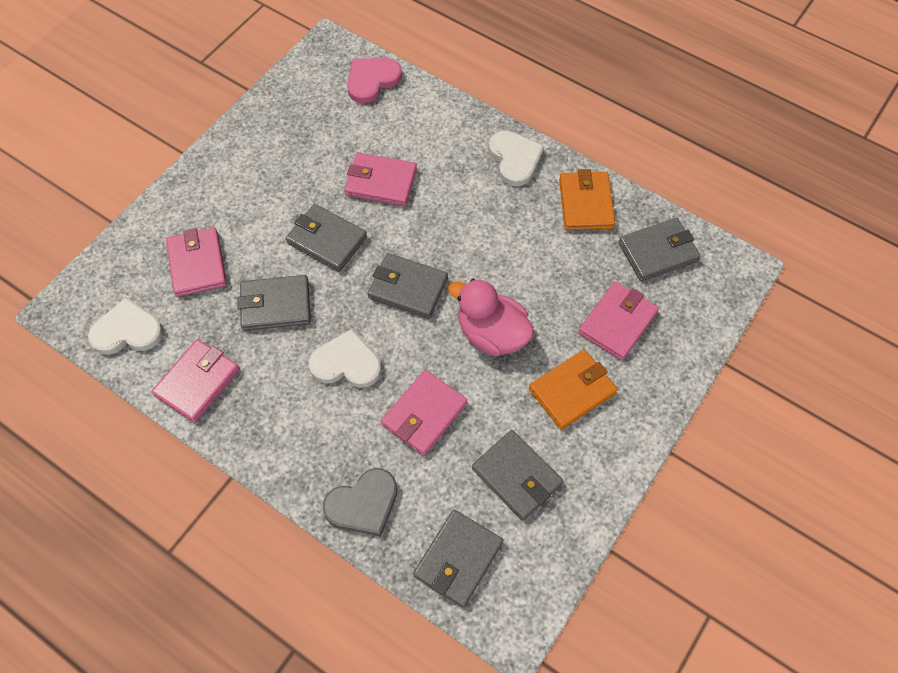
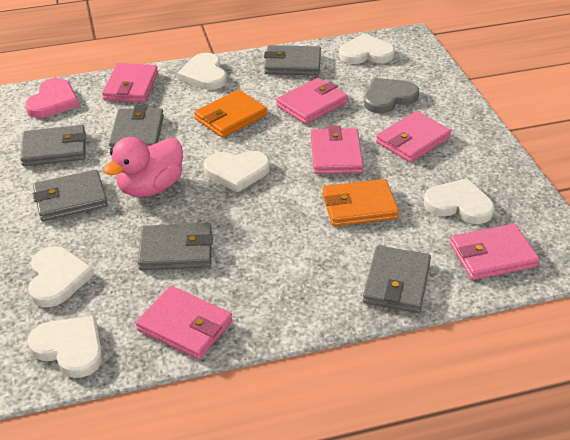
pink wallet: [152,339,240,423] [166,228,227,297] [344,153,417,206] [381,370,467,456] [578,282,659,360] = 5 -> [102,63,158,103] [136,286,232,360] [276,78,348,124] [311,126,363,174] [376,111,451,163] [450,224,540,280] = 6
white heart: [88,298,163,355] [308,329,381,388] [488,131,544,186] = 3 -> [28,246,94,307] [28,316,103,378] [177,53,227,90] [204,151,270,192] [339,34,395,64] [424,178,494,224] = 6

